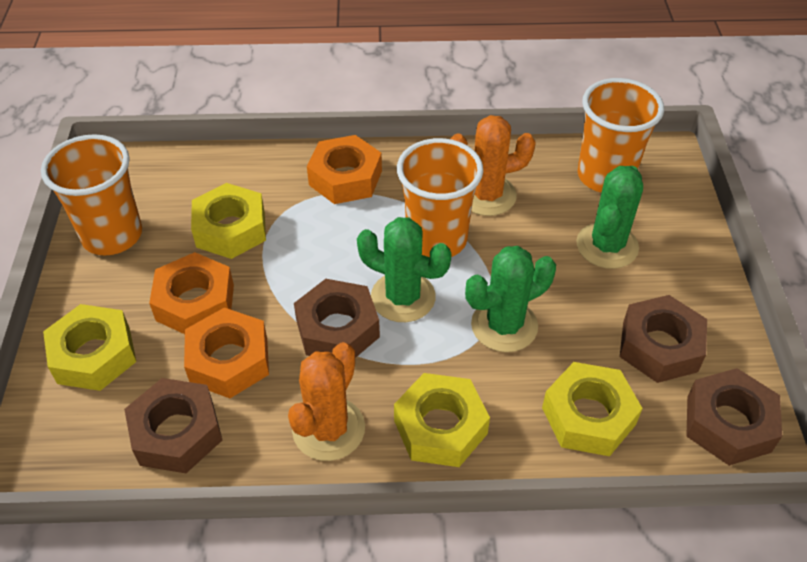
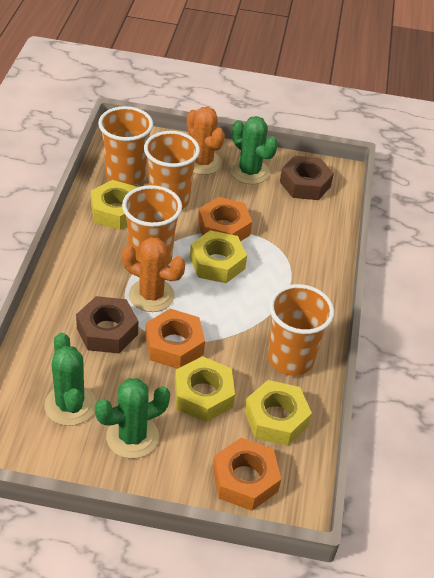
brown nut: [124,378,222,473] [294,279,380,358] [620,295,707,383] [686,368,782,466] = 4 -> [76,296,138,353] [280,156,334,200] = 2
orange cup: [41,134,142,256] [397,138,483,257] [578,78,664,193] = 3 -> [98,106,153,185] [122,185,182,265] [144,131,200,209] [268,284,334,376] = 4

